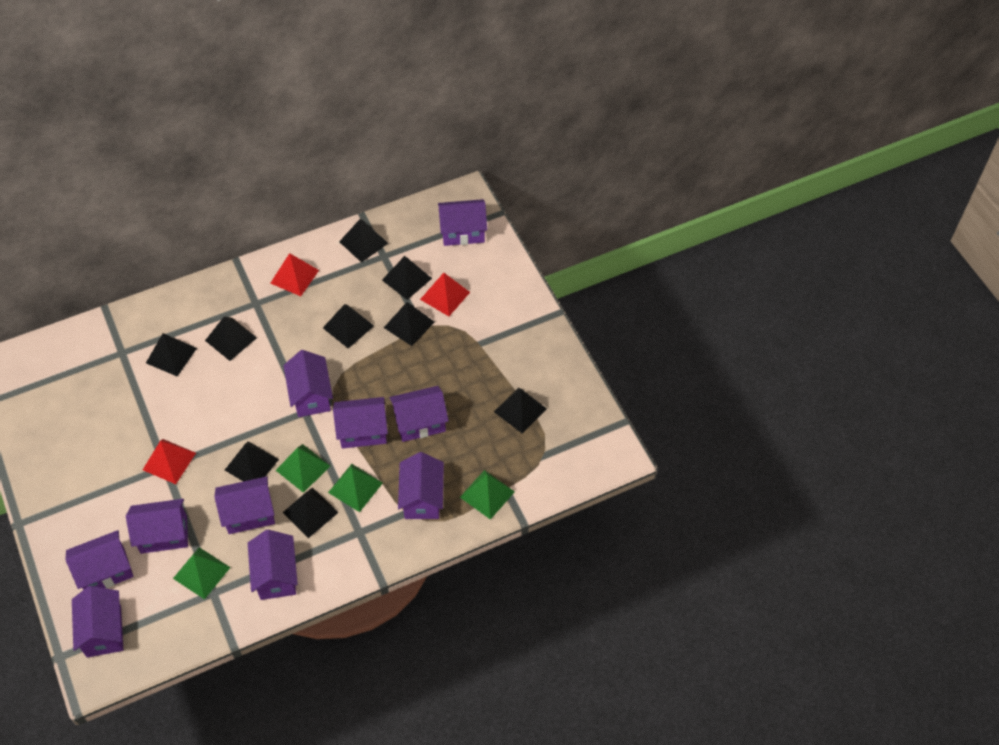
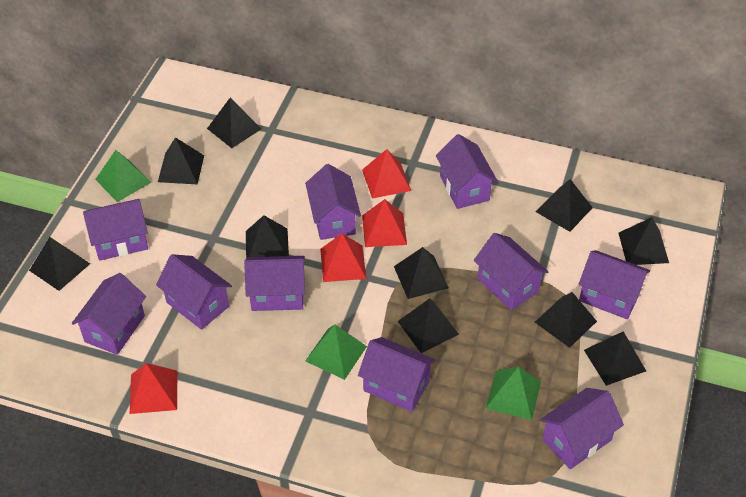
black pyramid: [146,333,197,376] [205,316,257,361] [225,441,279,481] [283,487,339,538] [323,304,374,349] [339,218,388,263] [382,256,432,300] [384,302,435,346] [494,387,547,434] = 9 -> [29,237,90,291] [158,137,204,185] [207,98,261,148] [246,215,289,259] [394,247,449,299] [397,298,459,353] [535,292,597,348] [536,179,593,232] [584,331,646,386] [619,217,669,265] = 10
green pyramid: [173,547,231,599] [276,444,330,493] [328,464,383,512] [460,470,515,520] = 4 -> [95,150,151,202] [305,325,367,380] [485,366,541,420] = 3
red pyramid: [143,439,196,484] [270,253,319,296] [420,273,470,316] = 3 -> [130,363,177,414] [320,233,366,282] [362,149,411,198] [362,199,407,247] = 4

